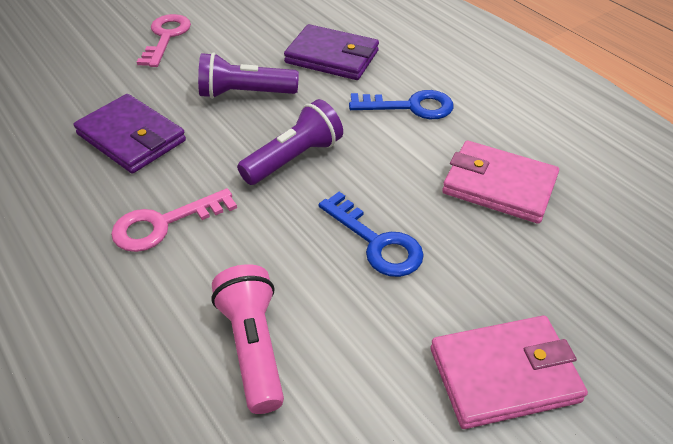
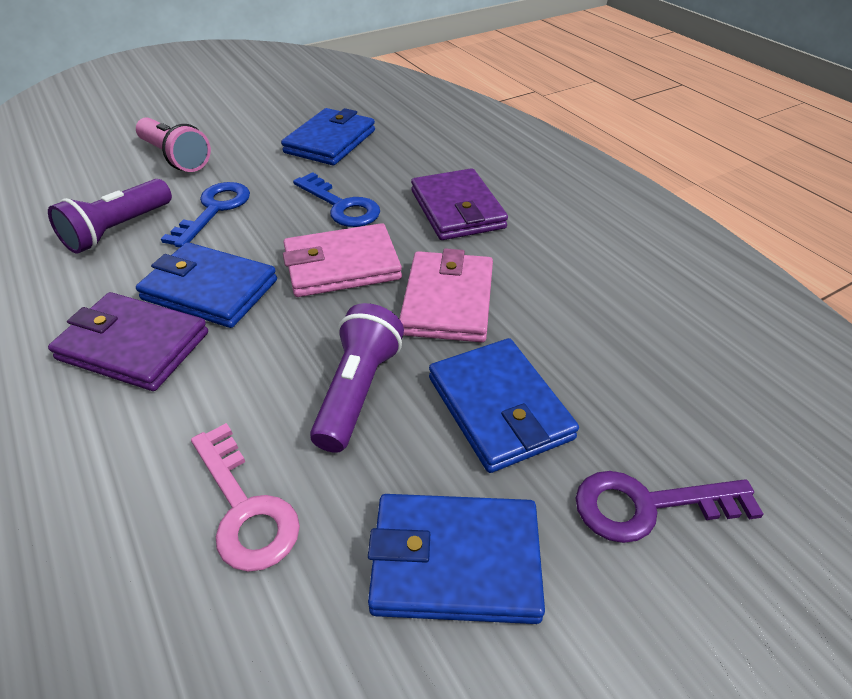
blue wallet: none = 0 -> [136,242,277,328] [281,108,375,165] [368,494,545,624] [429,338,579,473] = 4
pink key: [111,188,237,252] [137,14,191,67] = 2 -> [191,423,300,572] = 1
purple key: none = 0 -> [576,471,764,543] = 1

